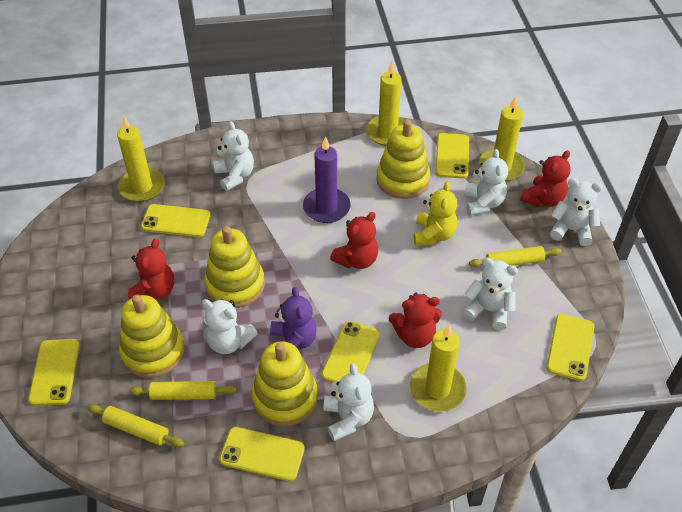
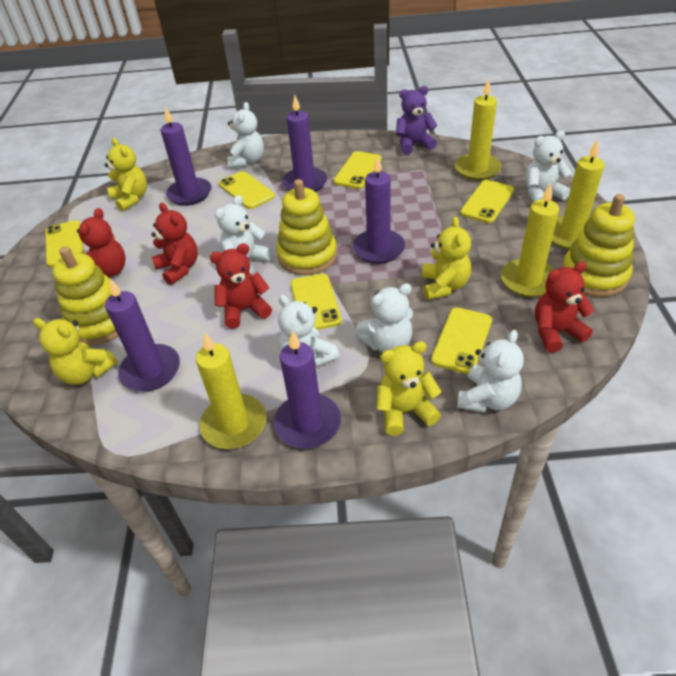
purple candle: [303,136,351,223] = 1 -> [105,278,180,392] [161,106,212,206] [274,330,341,449] [282,95,327,192] [353,155,405,264] = 5
yellow rolling pin: [87,404,184,447] [129,381,236,400] [469,246,561,267] = 3 -> none = 0
yellow stacking toy: [119,295,185,378] [204,226,265,308] [252,341,318,427] [376,120,430,199] = 4 -> [52,246,119,346] [276,179,337,275] [561,194,635,297] = 3
yellow teddy bear: [414,182,457,246] = 1 -> [33,318,118,385] [105,138,147,211] [376,341,442,436] [422,216,471,300] = 4

